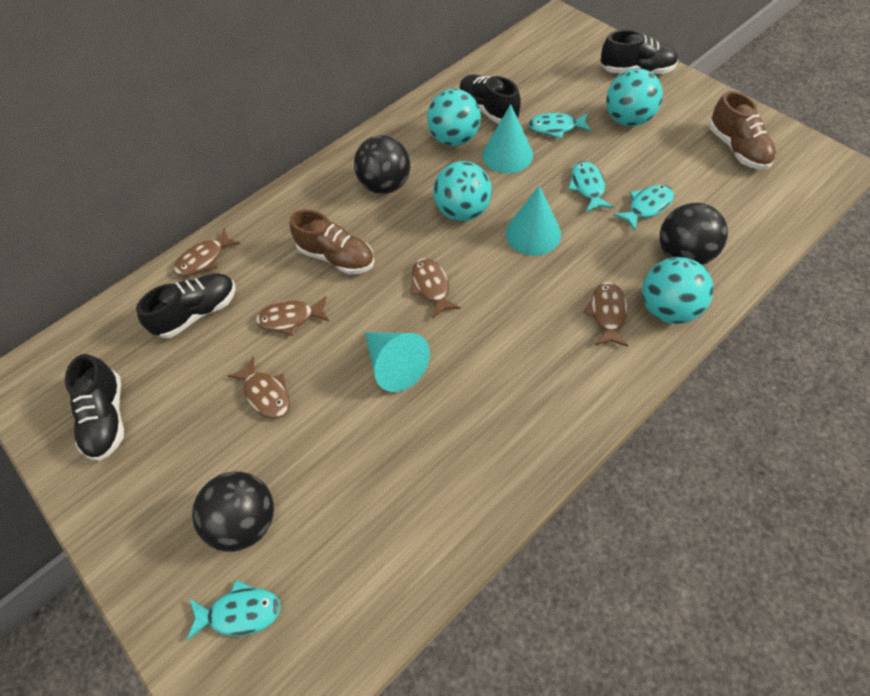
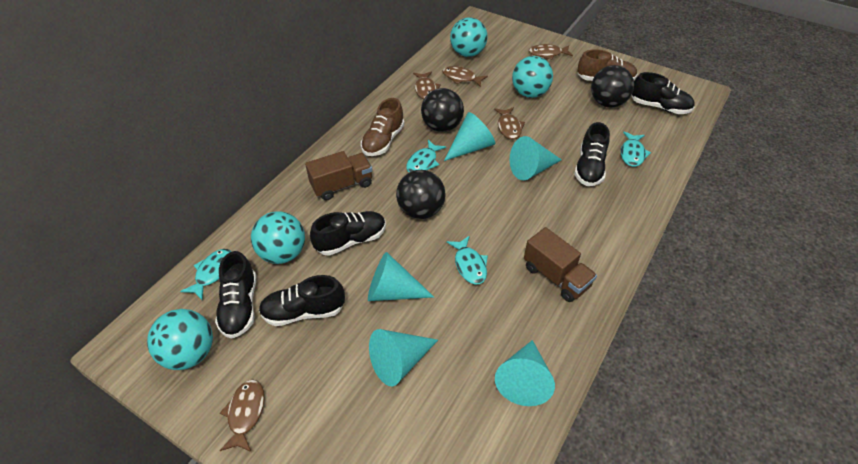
black shoe: [65,354,124,461] [136,273,236,338] [459,74,521,124] [601,30,678,74] = 4 -> [215,251,256,339] [259,275,345,326] [310,211,386,256] [574,122,610,186] [631,72,695,114] = 5
brown truck: none = 0 -> [305,151,373,201] [524,227,597,302] = 2
turquoise cone: [365,332,430,392] [482,104,533,173] [506,185,561,256] = 3 -> [368,252,434,301] [369,329,438,386] [444,112,495,161] [495,340,555,406] [510,136,562,180] = 5

